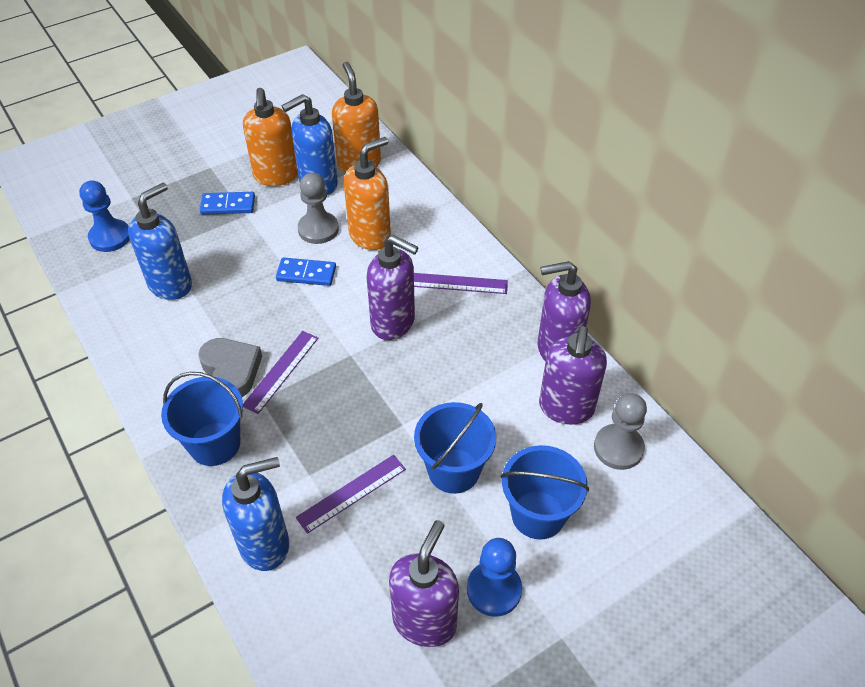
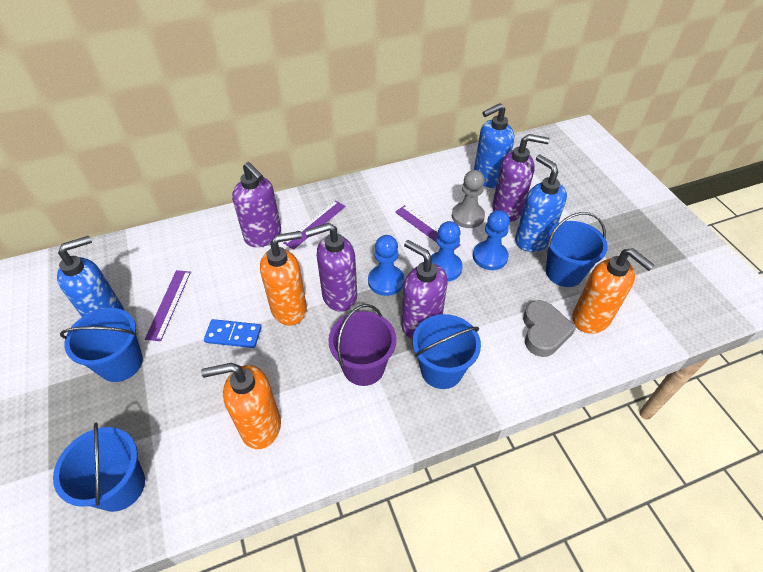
blue bucket: [161,372,243,466] [414,402,496,494] [501,445,589,540] = 3 -> [53,422,145,512] [60,308,143,382] [412,314,481,389] [546,212,608,287] = 4
blue domino: [200,192,255,215] [276,257,336,286] = 2 -> [204,319,261,348] = 1
blue pawn: [79,180,130,252] [467,538,522,617] = 2 -> [368,235,404,296] [431,221,463,282] [473,210,510,270] = 3
grey pawn: [298,173,339,244] [594,393,647,470] = 2 -> [452,170,485,228] = 1
purple bucket: none = 0 -> [328,304,397,386] = 1

